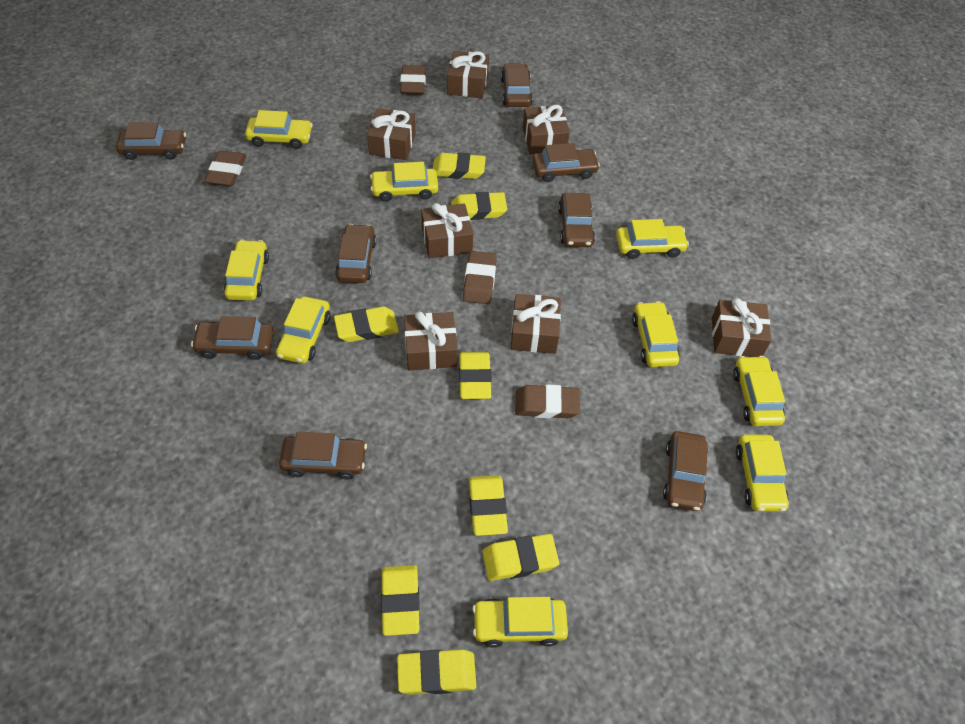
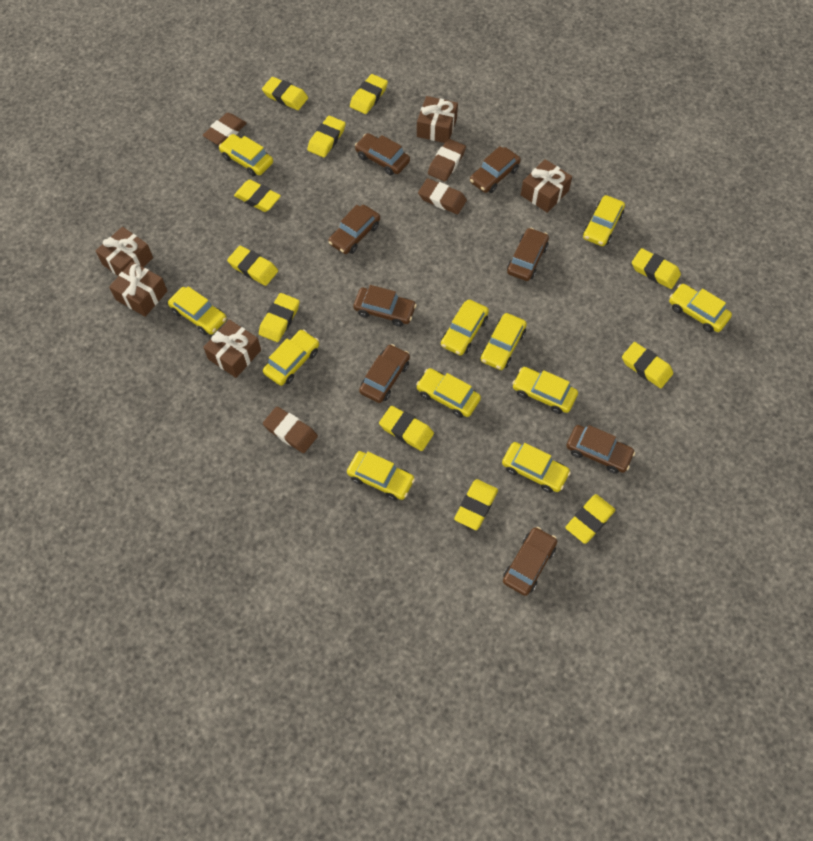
brown gift: [367,108,416,160] [404,311,458,370] [421,203,473,259] [447,51,489,99] [511,294,561,354] [523,105,570,155] [712,298,771,357] = 7 -> [96,227,153,276] [109,261,167,317] [203,320,261,378] [417,96,458,143] [521,159,572,213] = 5
yellow car: [224,240,269,301] [245,110,312,149] [276,296,331,364] [370,162,438,202] [473,597,568,648] [616,219,689,259] [632,301,680,367] [733,356,785,426] [736,434,789,512] = 9 -> [168,286,227,335] [219,134,273,176] [263,330,319,386] [347,451,415,501] [416,368,481,418] [441,300,489,356] [481,313,527,370] [502,442,571,493] [512,367,578,414] [583,195,625,246] [669,284,732,332] = 11
yellow eraser: [334,306,399,342] [381,565,420,636] [397,649,476,695] [433,153,486,179] [451,192,507,220] [459,352,492,399] [469,475,508,536] [483,534,559,581] = 8 -> [227,246,278,286] [234,180,281,212] [259,293,300,342] [262,77,308,110] [307,116,346,158] [350,74,388,114] [379,406,434,451] [454,479,498,530] [565,494,615,544] [622,342,673,388] [632,248,681,289] = 11

